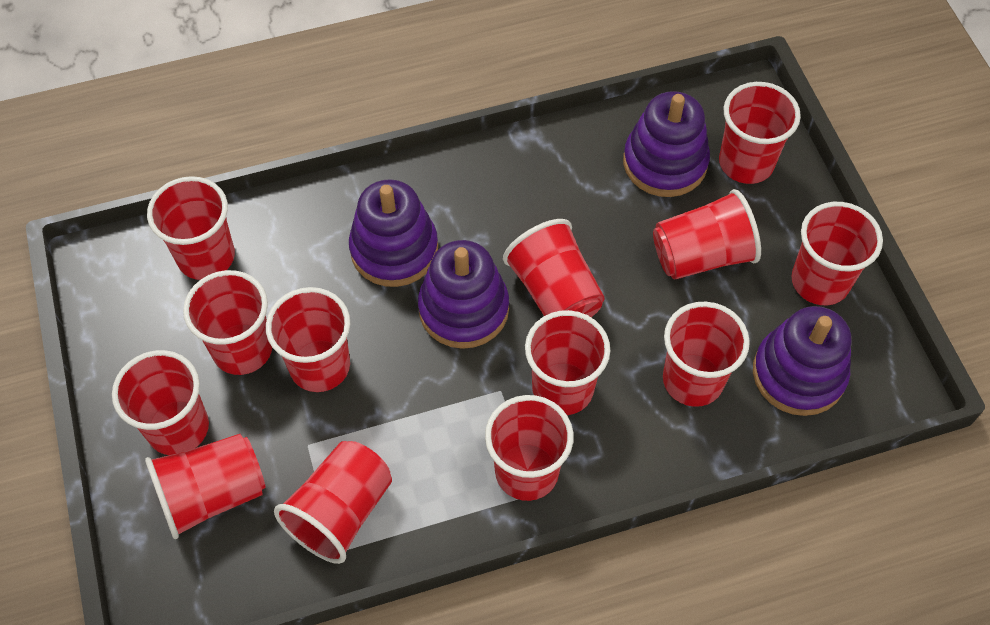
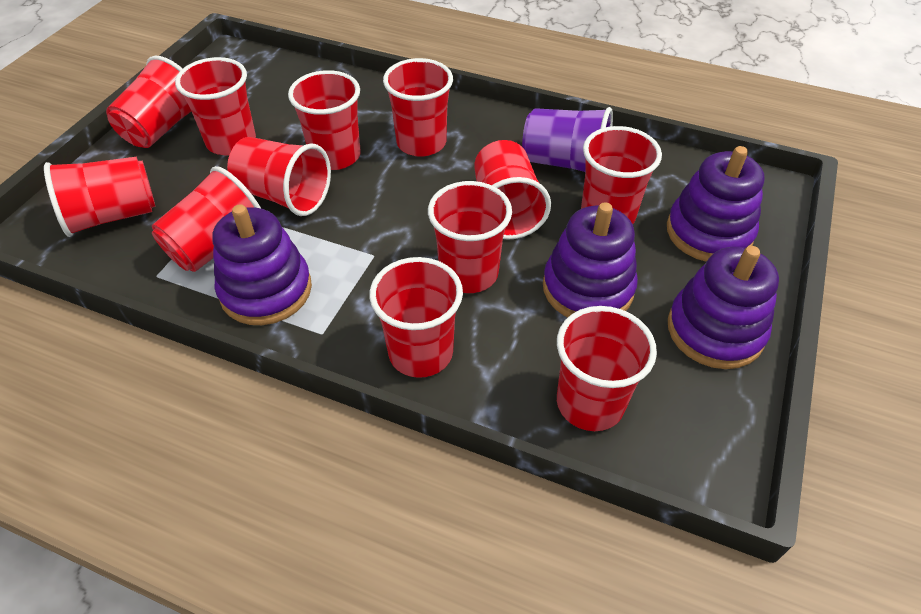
purple cup: none = 0 -> [522,107,613,172] = 1
red cup: [112,350,209,455] [145,434,265,539] [147,176,235,280] [183,270,272,375] [266,287,350,392] [274,441,392,564] [485,395,574,501] [503,219,605,317] [525,310,610,415] [653,189,761,280] [663,302,750,407] [719,82,801,184] [792,202,883,305] = 13 -> [44,157,155,237] [106,56,191,148] [152,166,261,272] [175,57,256,155] [227,137,331,216] [288,70,361,170] [369,257,463,378] [383,58,453,157] [428,181,512,293] [474,140,551,240] [557,306,657,431] [581,126,662,224] = 12

